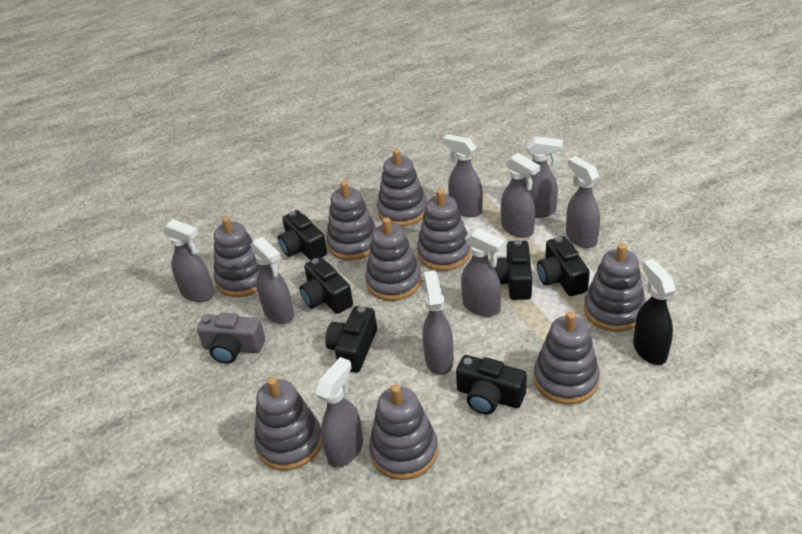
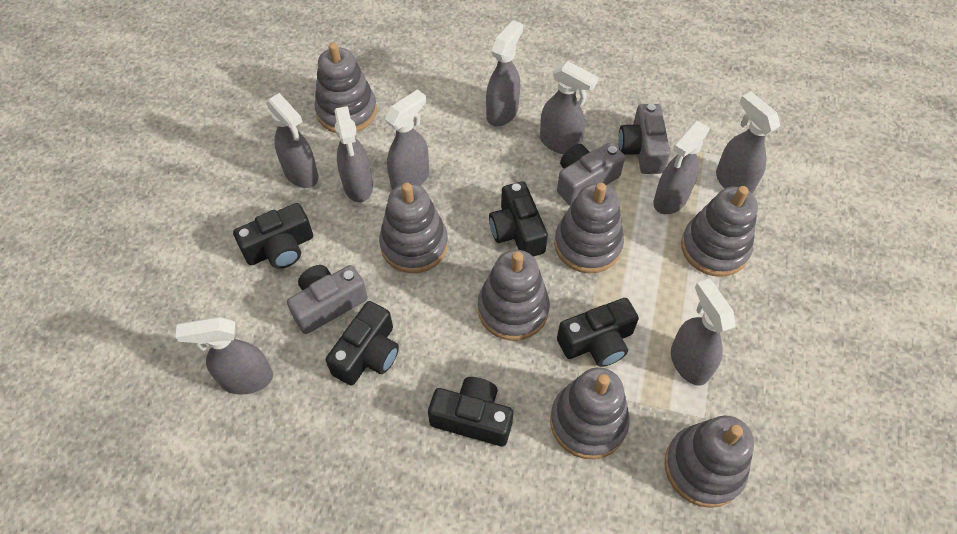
black camera: [278,210,327,261] [300,257,353,314] [325,306,377,373] [456,355,527,414] [493,240,532,300] [537,236,590,296] = 6 -> [233,203,313,269] [326,301,399,386] [428,377,513,446] [489,182,548,257] [557,298,639,367] = 5
black spray bottle: [633,259,676,365] = 1 -> none = 0
grey camera: [197,312,265,364] = 1 -> [287,265,368,334] [557,143,625,205] [618,104,670,174] = 3
grey stacking toy: [214,216,260,297] [254,377,322,470] [326,181,377,260] [365,217,421,301] [369,384,438,480] [377,149,427,226] [417,189,471,271] [533,311,600,404] [584,243,646,332] = 9 -> [314,42,377,133] [379,183,448,273] [478,250,550,341] [550,367,630,459] [554,183,624,273] [665,415,754,508] [681,186,758,277] = 7

